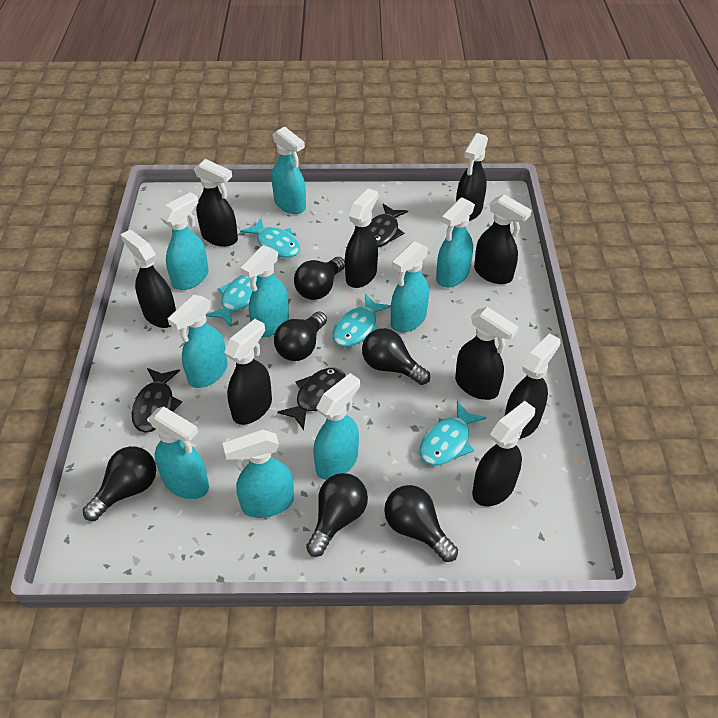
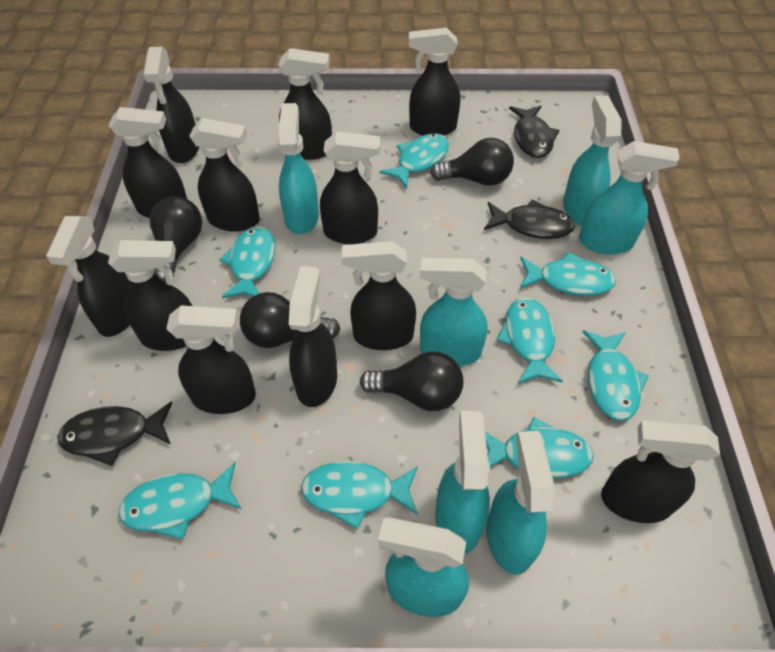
black light bulb: [83,446,156,521] [274,311,327,361] [294,257,345,300] [306,473,368,557] [362,328,430,385] [384,485,458,562] = 6 -> [150,196,202,282] [240,292,340,348] [360,351,463,411] [430,138,514,186] = 4
black spray bottle: [120,230,176,328] [194,159,238,247] [224,319,272,425] [345,188,378,288] [455,307,519,400] [456,133,488,221] [472,401,535,506] [474,194,532,284] [505,333,561,439] = 9 -> [46,216,131,337] [108,107,187,218] [108,240,192,351] [143,47,199,163] [166,305,256,414] [189,118,260,232] [278,48,332,160] [289,266,337,407] [320,131,381,244] [342,241,416,350] [409,27,460,136] [601,420,720,523] = 12
turquoise fish: [206,275,257,327] [240,218,300,258] [332,294,391,347] [420,401,486,466] = 4 -> [118,462,242,539] [219,226,276,298] [301,461,418,529] [379,134,449,188] [485,417,594,478] [497,297,563,384] [520,252,616,296] [583,330,649,421] = 8
turquoise spray bottle: [148,407,209,499] [160,192,209,290] [168,295,228,388] [222,430,294,518] [240,246,289,338] [272,127,306,214] [313,373,360,480] [391,241,429,332] [436,197,475,288] = 9 -> [278,103,319,234] [378,517,469,617] [420,258,488,366] [435,411,490,554] [487,431,555,575] [563,95,622,226] [579,141,680,254] = 7

